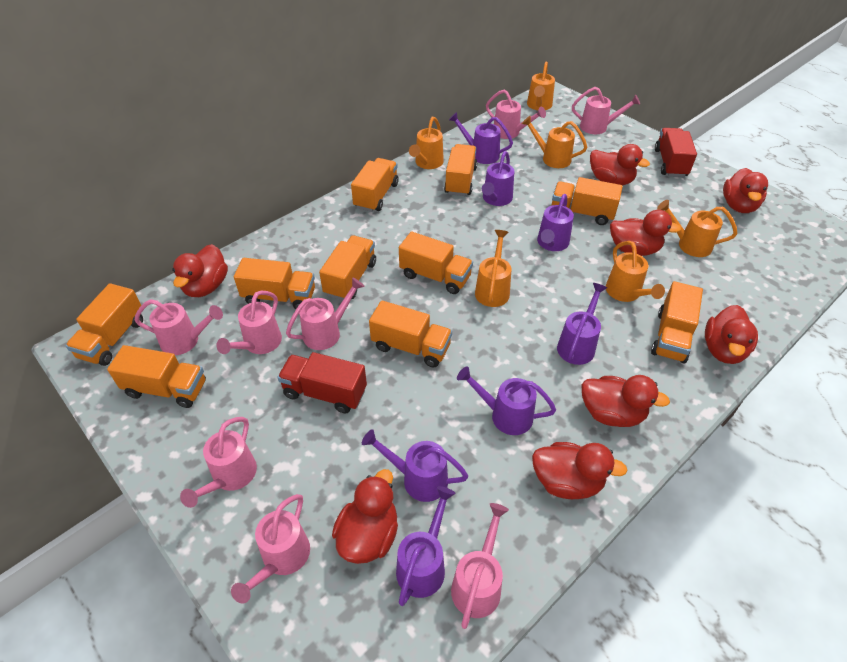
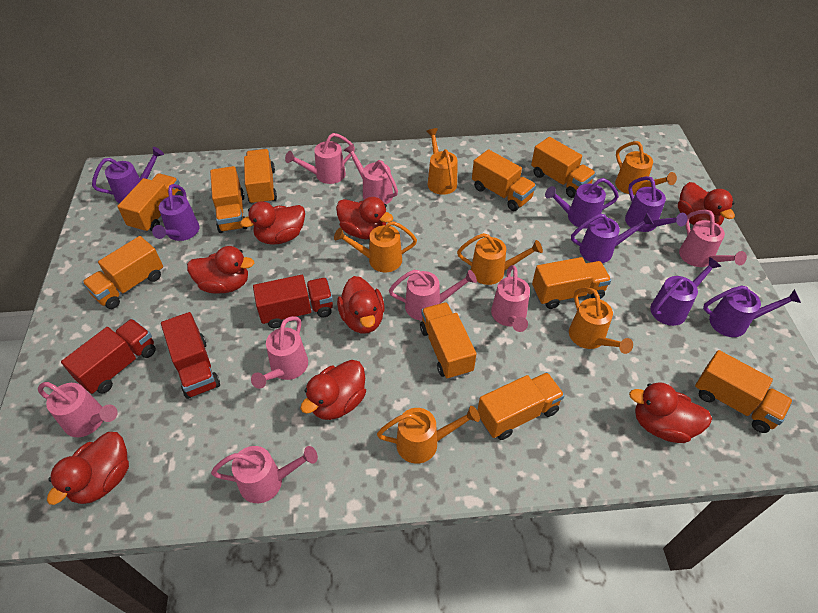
red truck: [277,352,367,413] [655,128,697,177] = 2 -> [61,319,156,394] [161,312,220,399] [253,275,333,328] = 3

